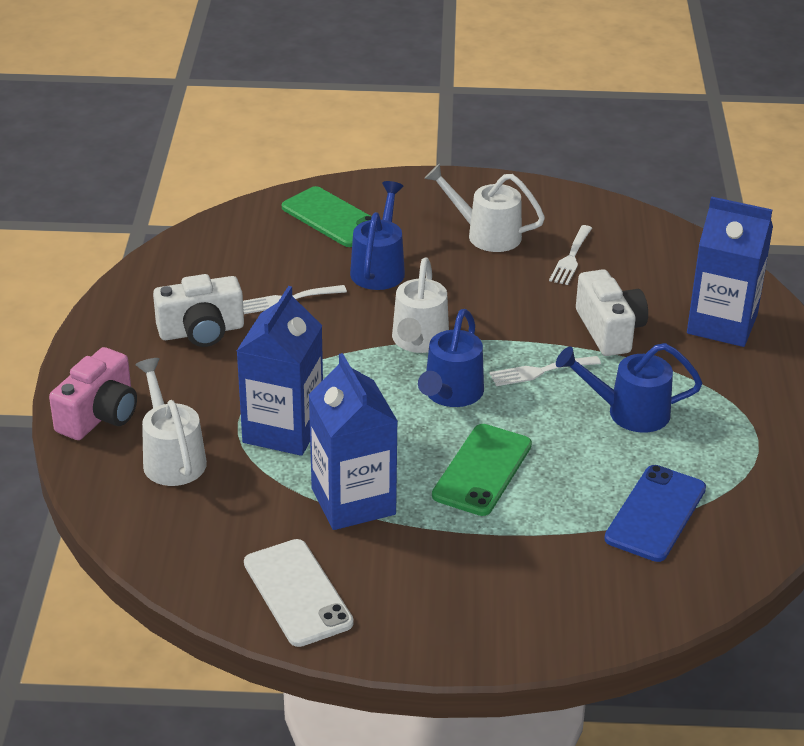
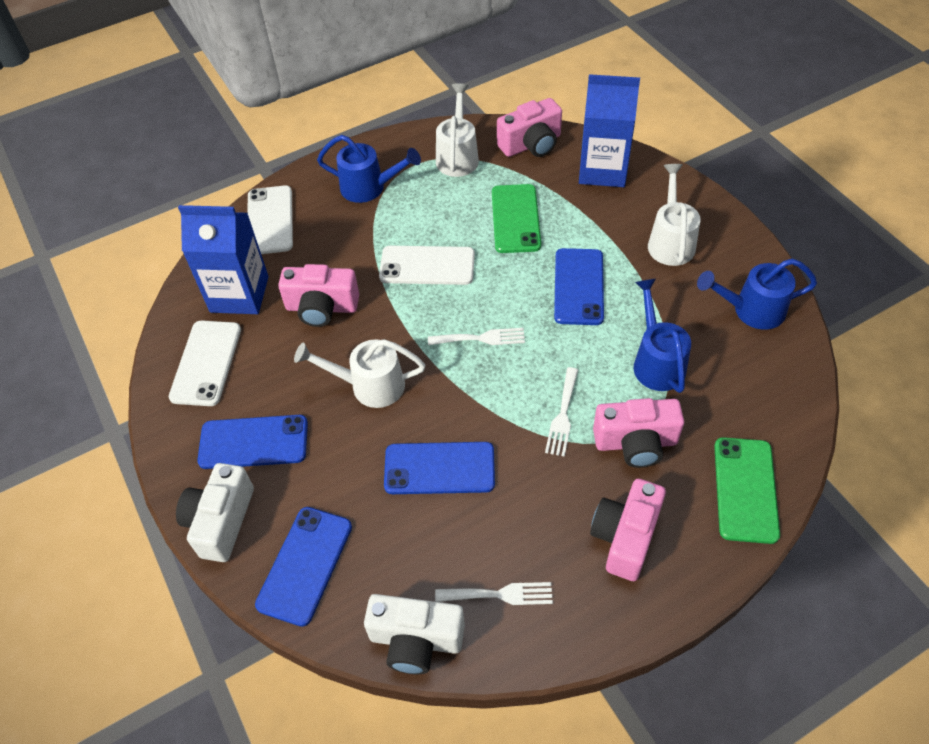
blue carton: [237,286,323,456] [309,353,398,530] [687,196,773,347] = 3 -> [178,205,269,314] [579,74,640,187] = 2
blue phone: [604,465,706,562] = 1 -> [197,415,308,469] [255,507,352,627] [384,442,495,494] [554,248,604,325] = 4
pink camera: [49,347,137,440] = 1 -> [278,264,359,327] [497,98,562,157] [590,479,666,581] [593,398,684,468] = 4
white phone: [244,539,354,647] = 1 -> [169,320,241,406] [247,185,293,254] [379,246,475,285] = 3

